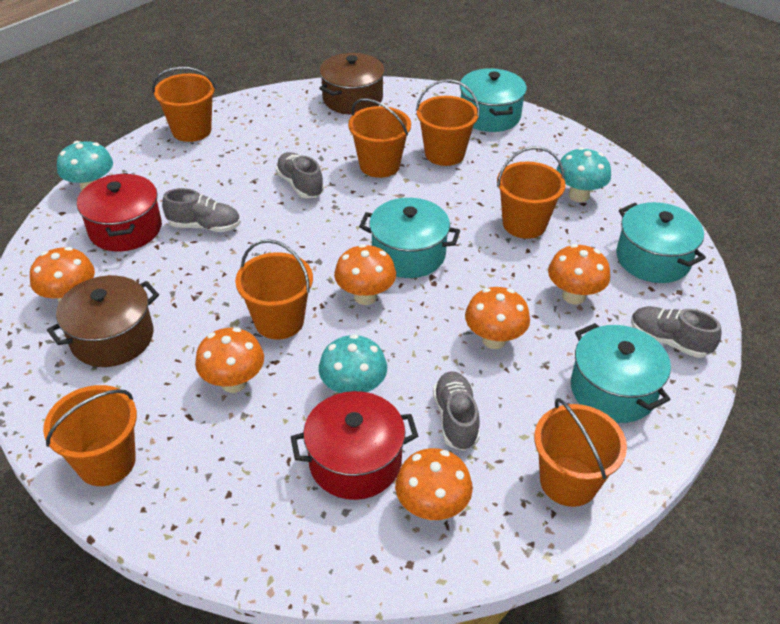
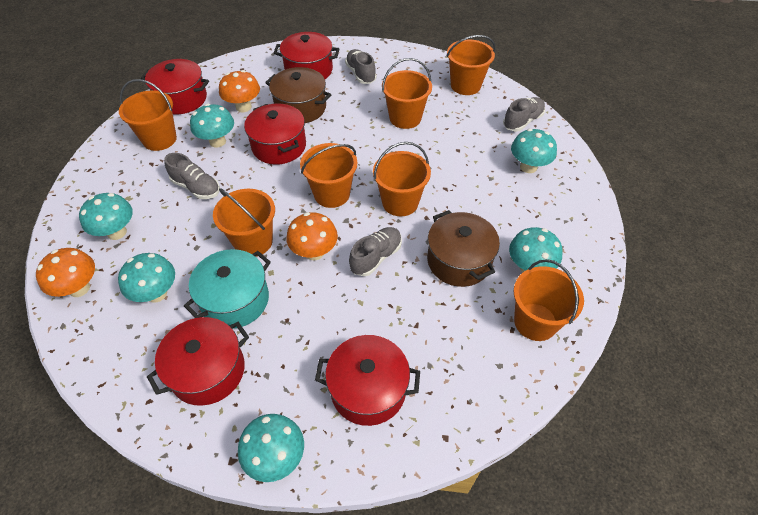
orange mushroom: [30,247,95,302] [195,327,264,393] [334,244,396,305] [395,448,473,520] [465,287,530,349] [548,244,610,305] = 6 -> [36,248,95,297] [219,70,260,112] [286,212,338,260] = 3
red pot: [77,173,162,252] [291,391,418,500] = 2 -> [141,59,209,114] [147,317,249,406] [244,104,306,165] [274,32,339,79] [315,335,420,426] = 5
turquoise mushroom: [57,141,113,191] [319,334,387,393] [557,147,611,202] = 3 -> [79,193,133,240] [118,253,175,303] [190,104,234,148] [238,414,304,482] [509,227,563,273] [511,129,557,173] = 6
turquoise pot: [359,198,460,278] [460,68,527,132] [571,323,671,423] [616,202,706,283] = 4 -> [184,249,271,329] = 1

